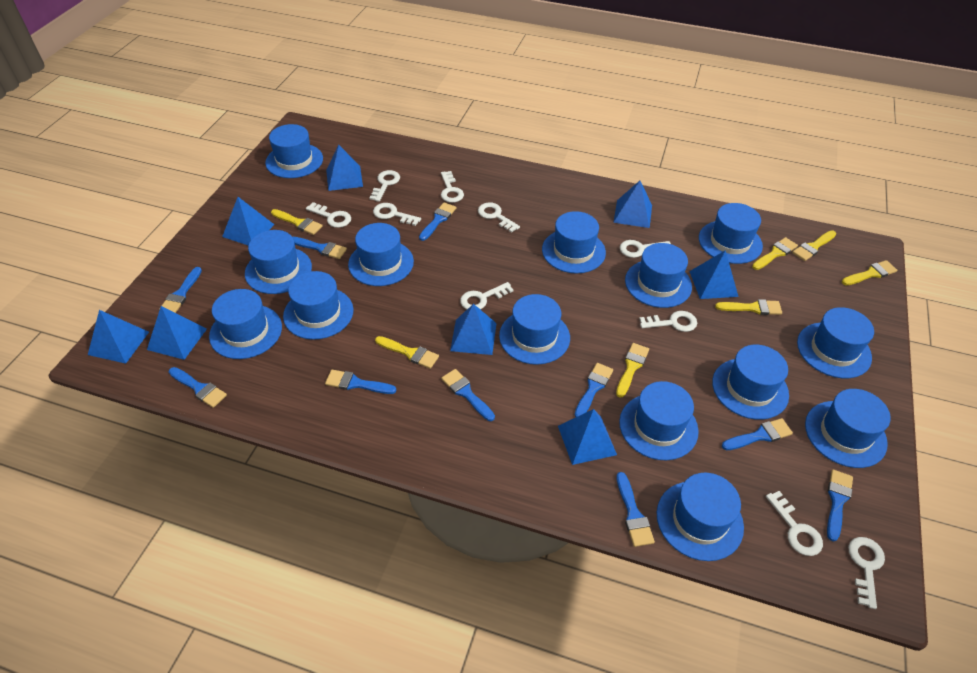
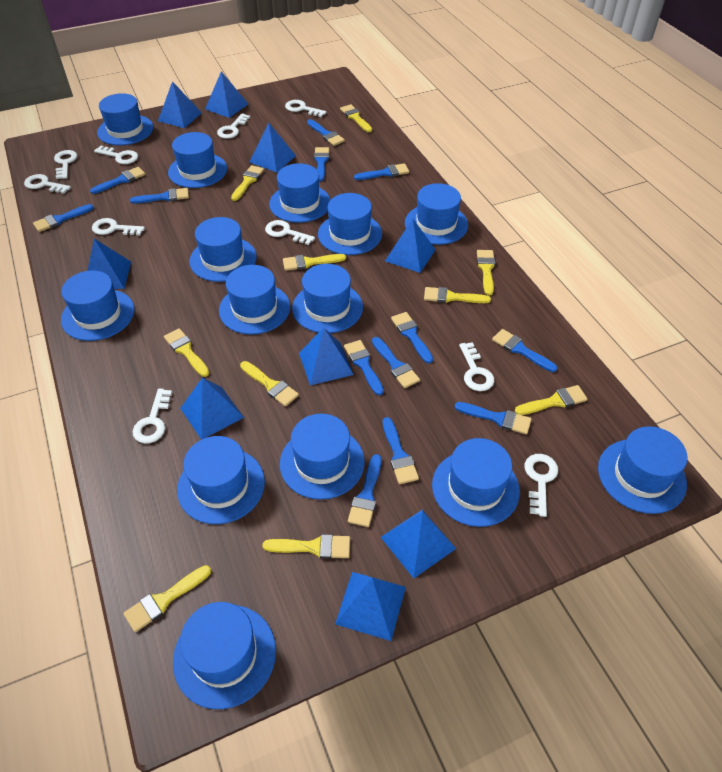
blue brush: [159,267,202,313] [169,367,227,408] [293,237,347,259] [325,370,396,394] [419,202,456,241] [441,369,495,421] [574,363,613,417] [616,472,655,547] [722,418,793,450] [827,470,853,542] = 10 -> [33,204,94,232] [90,167,145,194] [130,188,189,204] [307,119,345,146] [314,147,329,181] [344,340,384,395] [348,454,382,527] [354,163,409,180] [372,337,420,388] [383,417,419,484] [391,312,433,363] [455,402,532,435] [492,329,557,372] = 13
blue pyramid: [88,310,149,364] [147,306,207,360] [222,197,275,245] [326,145,363,191] [450,304,497,355] [558,409,617,465] [613,181,652,228] [689,250,739,299] = 8 -> [87,239,131,289] [158,81,202,128] [180,378,244,440] [205,71,248,118] [249,123,296,172] [299,328,354,385] [335,572,406,641] [381,510,456,578] [385,219,436,273] = 9
yellow brush: [271,209,323,235] [375,336,439,369] [616,343,649,398] [715,299,782,315] [752,237,798,270] [792,230,836,261] [842,260,897,285] = 7 -> [123,565,211,632] [164,328,209,377] [231,165,264,201] [240,361,299,406] [262,534,350,559] [283,254,346,271] [340,104,372,132] [424,287,491,303] [477,250,495,296] [514,385,588,415] = 10

